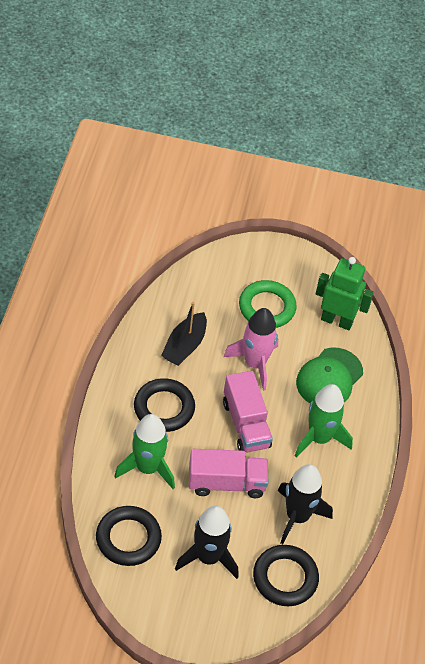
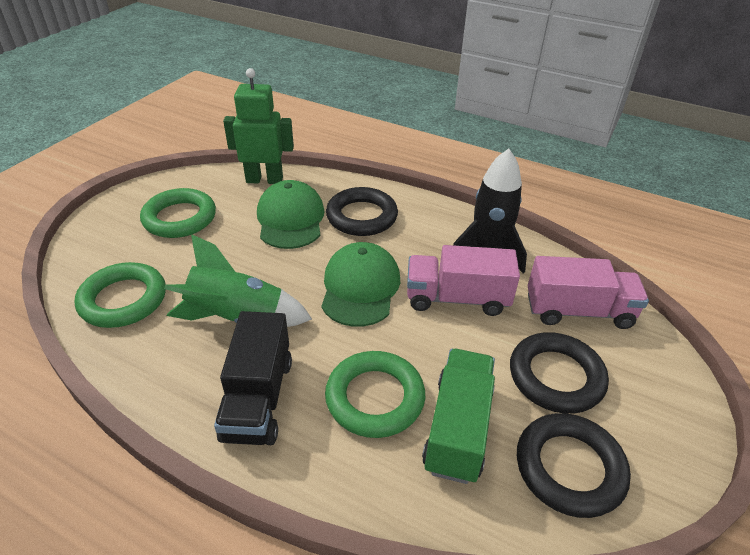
black boat: [161,302,207,366] = 1 -> none = 0
black rocket: [175,506,239,579] [278,464,333,544] = 2 -> [453,149,527,274] = 1
black truck: none = 0 -> [214,311,292,445] = 1
green cap: [296,348,363,403] = 1 -> [257,180,325,249] [322,242,400,327] = 2
green ring: [239,280,297,328] = 1 -> [75,262,166,328] [140,188,216,238] [325,351,425,438] = 3
green rocket: [114,414,175,489] [295,384,353,458] = 2 -> [164,234,312,327] = 1
green truck: none = 0 -> [422,349,495,484] = 1
pink rocket: [224,308,279,391] = 1 -> none = 0

